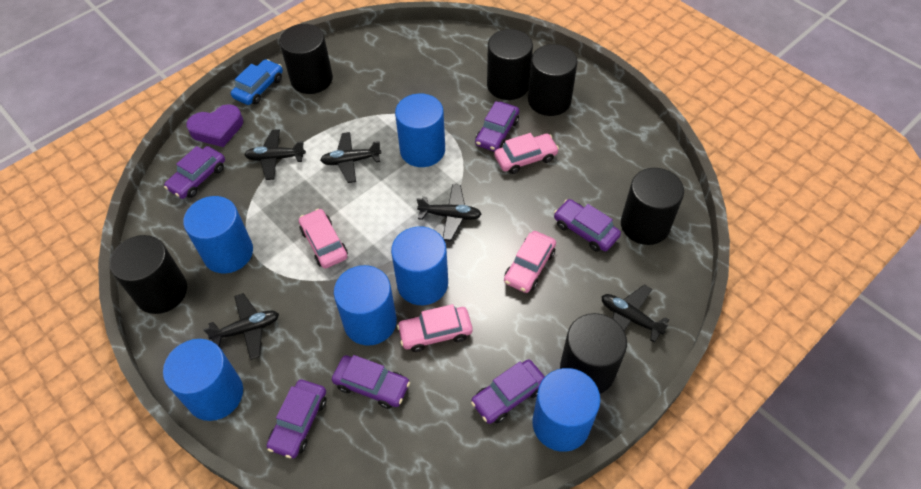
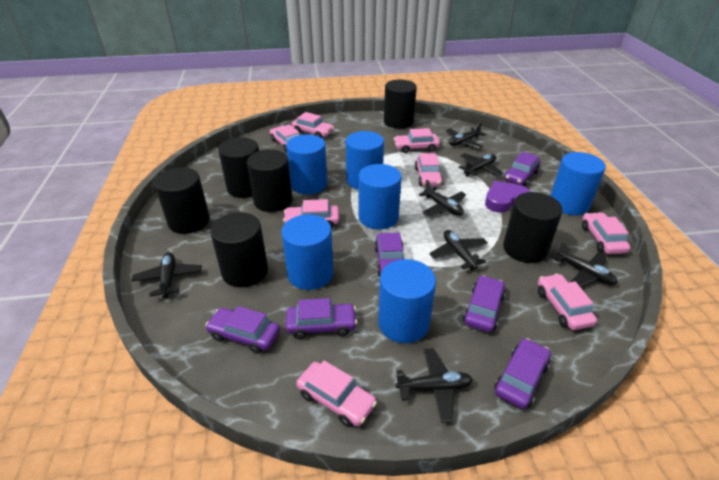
black plane: [203,293,279,360] [244,129,306,180] [320,132,381,183] [417,184,482,241] [602,285,669,343] = 5 -> [132,252,202,299] [396,348,473,423] [419,180,466,216] [429,230,488,270] [446,122,486,149] [459,153,503,177] [554,241,617,287] = 7
blue car: [231,59,283,105] = 1 -> none = 0
pink car: [299,209,348,268] [397,304,473,352] [494,133,559,174] [504,231,556,293] = 4 -> [270,125,300,152] [283,199,339,228] [292,112,334,138] [296,361,377,427] [394,128,440,153] [415,153,443,187] [538,274,597,330] [582,212,631,254] = 8

